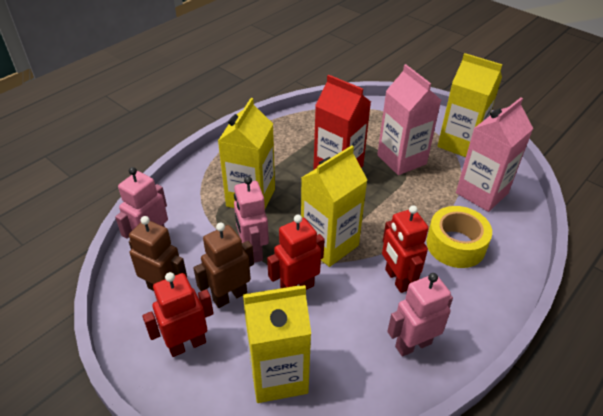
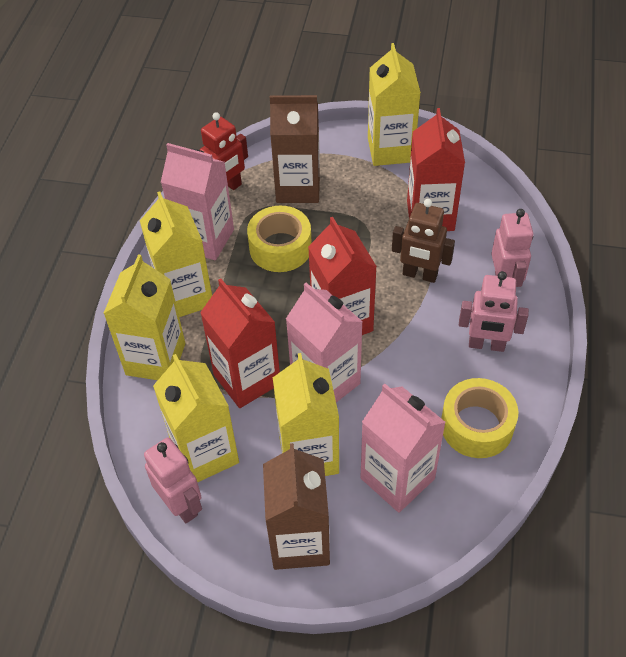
brown carton: none = 0 -> [263,443,330,570] [270,95,320,203] = 2
brown robot: [129,216,187,291] [193,223,254,308] = 2 -> [392,199,455,283] = 1
pink carton: [377,64,441,175] [456,97,533,212] = 2 -> [161,143,234,261] [286,283,363,402] [360,384,446,513] = 3
red carton: [313,75,371,170] = 1 -> [200,278,280,408] [308,217,377,335] [407,108,465,231] = 3
red robot: [142,272,214,357] [267,215,325,290] [382,205,429,293] = 3 -> [200,112,248,190] = 1
yellow carton: [218,98,275,209] [243,285,311,403] [301,146,367,267] [437,53,503,157] = 4 -> [103,255,185,380] [140,191,212,317] [153,354,239,483] [273,353,339,476] [368,43,421,166] = 5
yellow tape: [426,206,492,268] = 1 -> [247,206,312,272] [441,378,518,458] = 2

